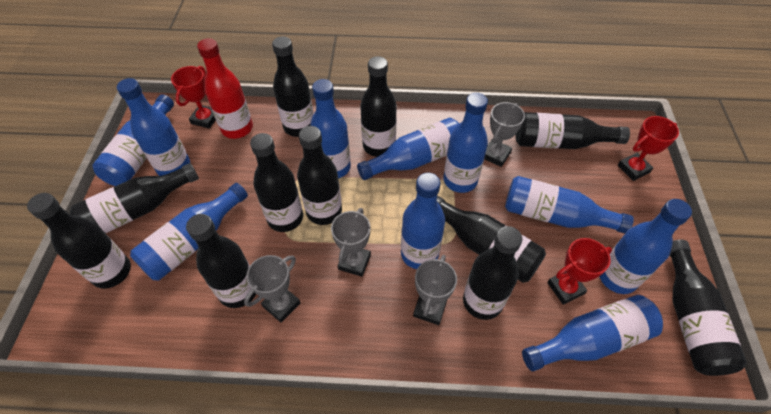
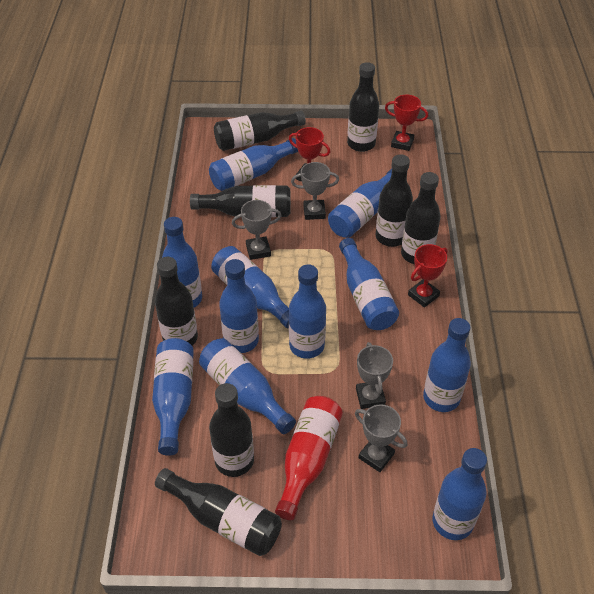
black bottle: [27,193,131,289] [70,163,199,233] [186,214,256,308] [250,133,303,232] [272,36,314,137] [297,126,342,225] [360,56,397,157] [437,195,546,283] [463,226,522,320] [515,112,630,149] [669,240,747,376] = 11 -> [155,257,198,346] [155,468,282,556] [190,185,291,217] [209,383,254,477] [214,111,306,151] [347,62,379,152] [376,154,413,247] [401,172,441,264] = 8
blue bottle: [92,94,174,186] [117,78,190,176] [130,183,248,280] [310,79,351,178] [357,118,459,180] [401,173,445,269] [444,93,488,193] [505,176,634,233] [522,295,663,371] [599,199,692,294] = 10 -> [152,338,194,456] [162,217,202,308] [199,338,296,434] [209,138,298,191] [211,246,289,328] [219,259,259,353] [289,264,326,359] [328,169,392,238] [339,238,399,330] [423,318,471,412] [433,448,487,540] = 11

